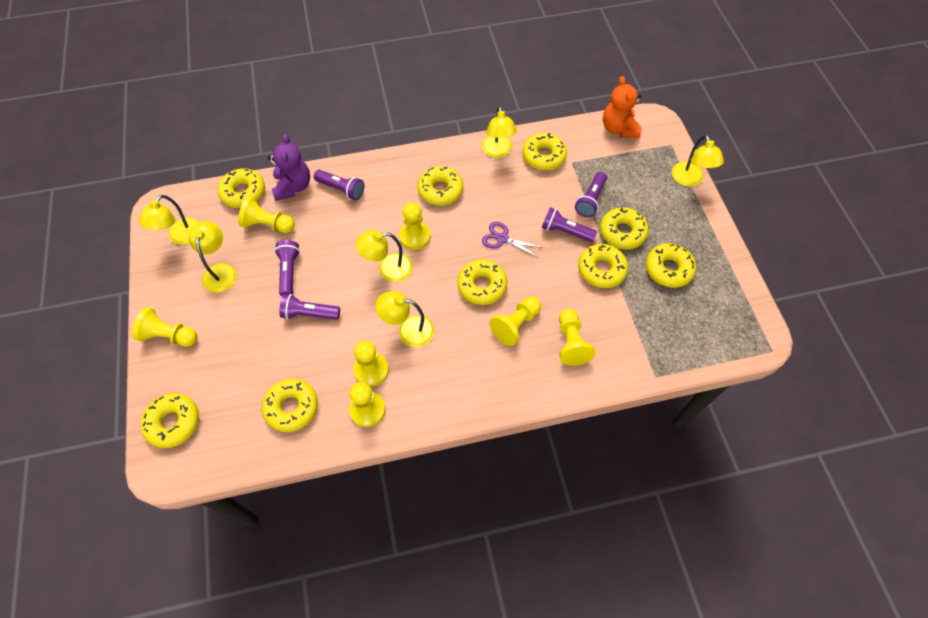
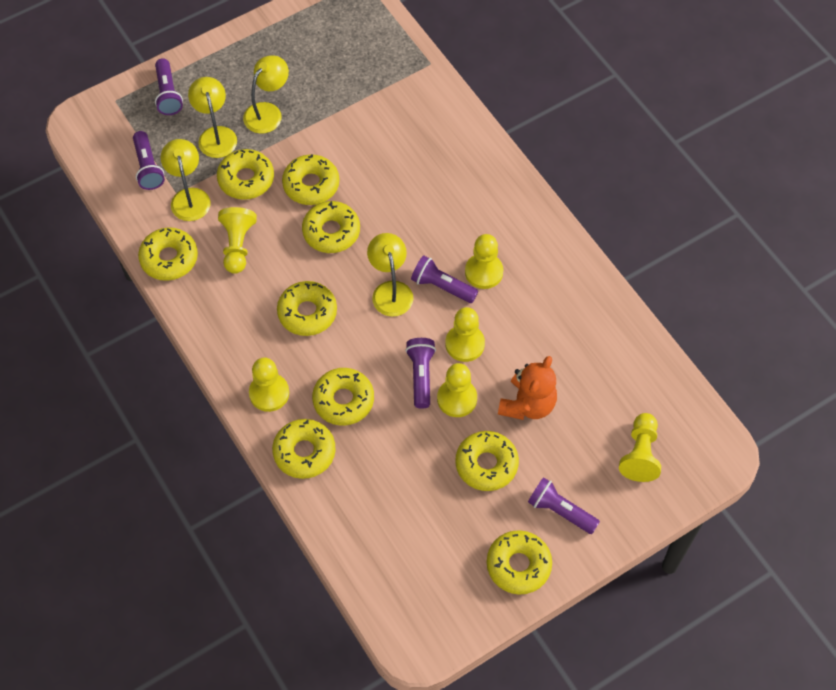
purple scissors: [482,222,543,258] = 1 -> none = 0
purple teddy bear: [268,134,310,201] = 1 -> none = 0
yellow lamp: [139,195,200,245] [189,221,237,293] [355,231,413,282] [376,291,434,347] [482,106,517,158] [672,135,724,186] = 6 -> [161,139,211,221] [188,77,237,158] [243,55,289,134] [367,233,413,317] = 4
yellow pawn: [132,307,197,347] [238,197,295,233] [349,382,385,427] [354,341,389,386] [399,203,430,250] [490,297,541,346] [559,309,595,366] = 7 -> [218,207,257,274] [249,358,289,412] [437,363,477,417] [445,307,485,362] [465,234,503,289] [619,413,661,482] = 6

